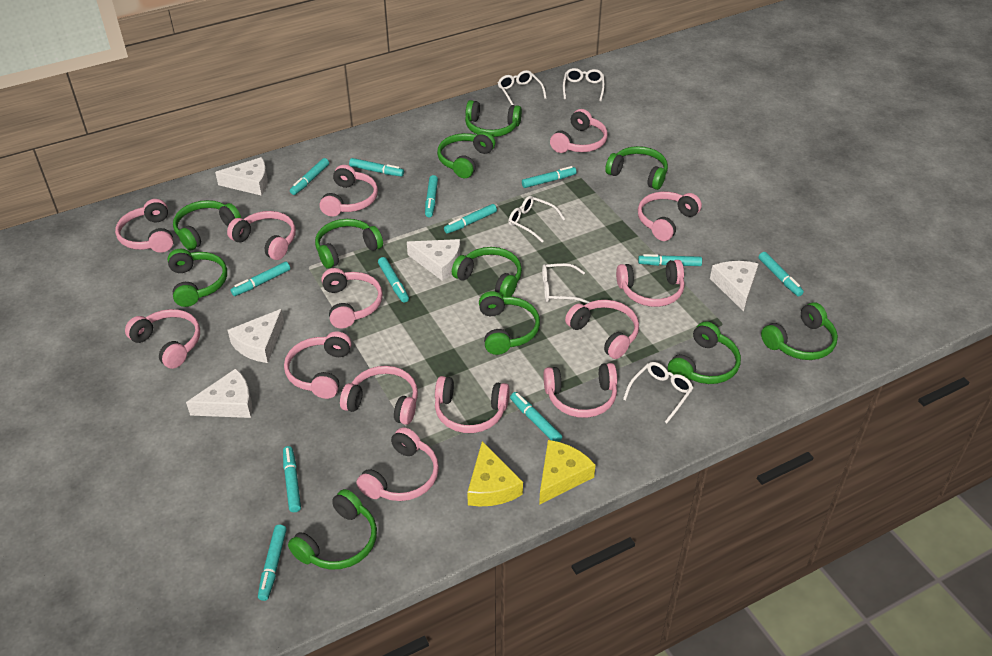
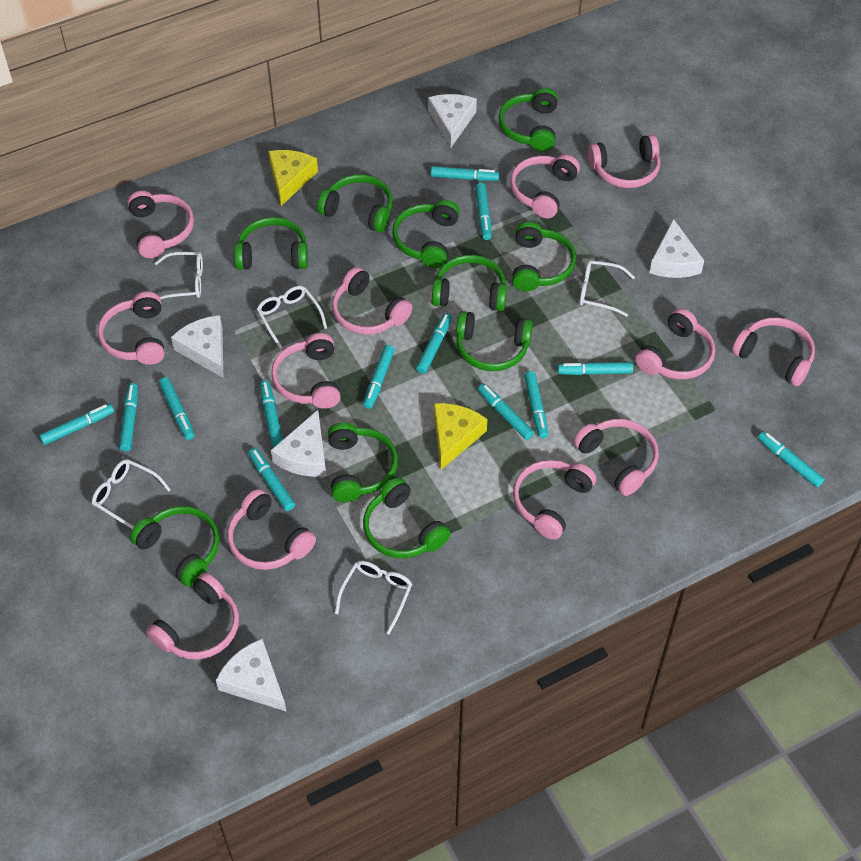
green headphones: [168,249,227,307] [173,200,241,250] [288,489,377,569] [315,219,383,268] [437,131,495,178] [452,247,522,297] [465,100,522,137] [479,291,540,355] [605,146,668,190] [668,321,741,384] [761,302,838,360] = 11 -> [130,506,220,587] [234,217,308,270] [317,174,393,233] [328,422,398,502] [363,477,450,558] [392,200,460,268] [432,255,507,311] [456,311,533,371] [498,88,558,152] [512,221,576,291] = 10
pink headphones: [115,199,174,253] [125,309,200,369] [227,211,296,260] [284,332,351,399] [320,165,378,217] [321,268,383,329] [340,366,418,425] [356,427,439,501] [435,376,510,433] [543,363,617,418] [550,109,608,153] [565,300,639,359] [616,260,685,307] [638,192,702,241] = 14 -> [98,291,165,365] [127,191,194,258] [146,573,239,659] [227,489,316,570] [271,333,341,408] [332,267,412,335] [510,154,580,219] [513,460,596,540] [573,419,659,496] [588,134,660,188] [635,308,715,379] [732,317,815,386] = 12
turquoise marker: [231,262,290,296] [258,525,287,601] [283,446,301,512] [290,158,329,195] [349,158,404,177] [378,257,409,303] [425,175,438,217] [444,204,497,234] [510,392,562,442] [522,166,577,188] [638,254,702,266] [758,252,804,297] = 12 -> [39,404,114,445] [119,383,138,451] [159,377,194,440] [248,448,295,511] [260,380,283,447] [363,345,395,409] [416,313,452,374] [431,166,500,181] [475,183,492,240] [478,383,534,440] [524,371,548,438] [557,362,633,375] [758,431,824,487] = 13

